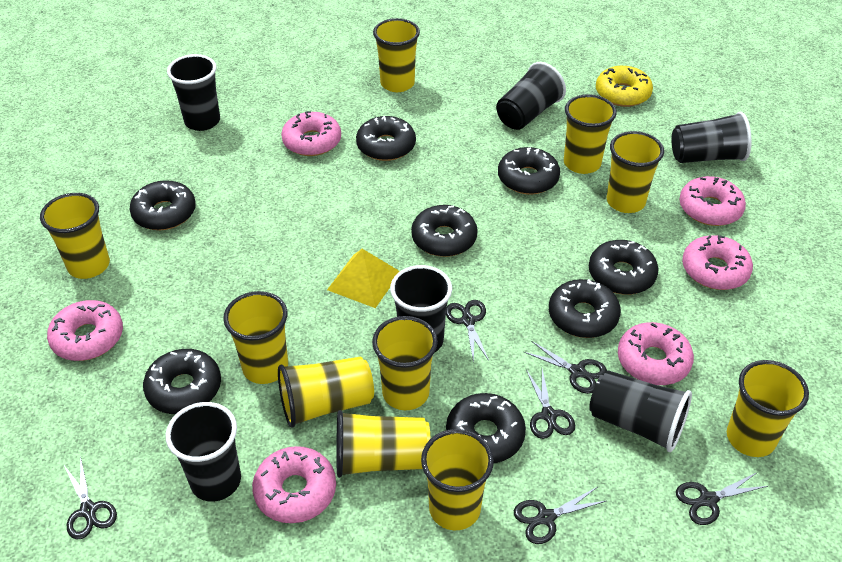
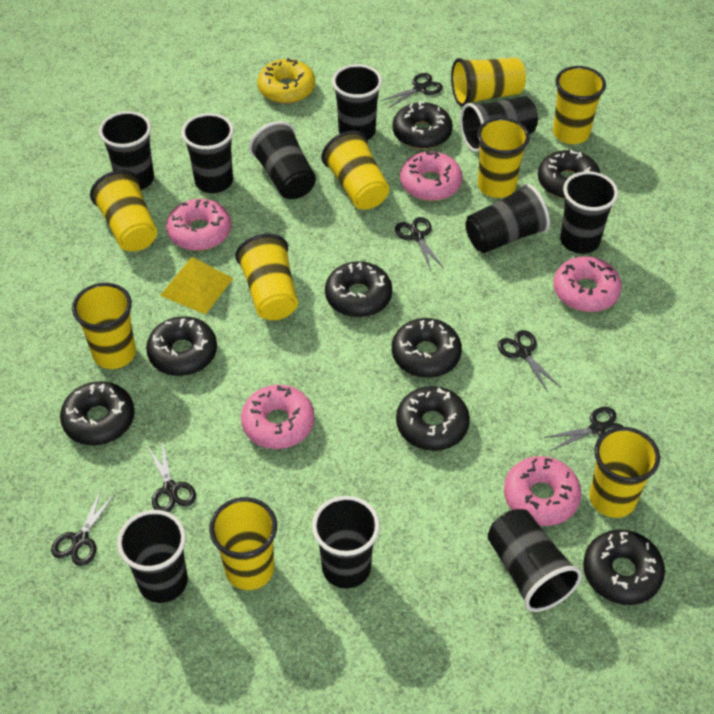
black cup: [166,402,241,502] [167,54,220,131] [390,265,452,353] [496,62,566,130] [589,370,692,452] [672,112,752,163] = 6 -> [99,111,154,190] [117,510,188,603] [181,113,234,193] [249,121,316,199] [312,496,380,589] [332,64,382,140] [460,96,538,152] [465,184,550,253] [488,509,582,612] [560,171,618,254] = 10
pink donut: [47,300,123,361] [252,446,336,523] [281,111,341,156] [618,322,694,385] [679,176,746,226] [682,235,753,290] = 6 -> [166,199,231,251] [241,385,315,449] [400,151,463,201] [504,456,581,526] [553,256,622,312] = 5
yellow cup: [40,193,110,279] [223,291,288,384] [278,356,374,428] [336,410,431,478] [372,316,438,410] [373,18,420,92] [421,429,494,530] [564,94,617,174] [607,131,664,213] [727,360,809,457] = 10 -> [72,283,136,369] [90,170,157,251] [209,497,277,590] [235,234,298,320] [322,131,389,209] [451,57,526,107] [477,118,530,198] [553,66,606,144] [589,427,660,518] = 9

